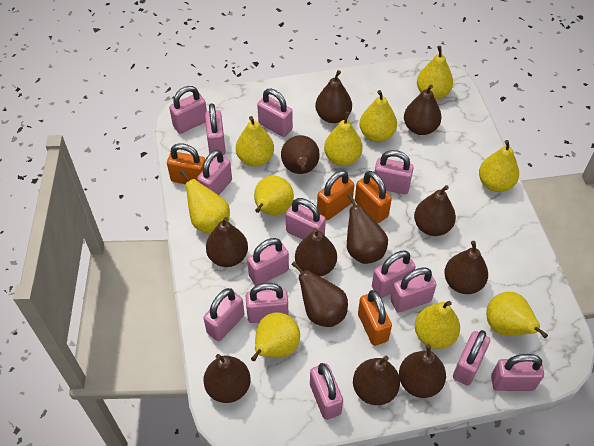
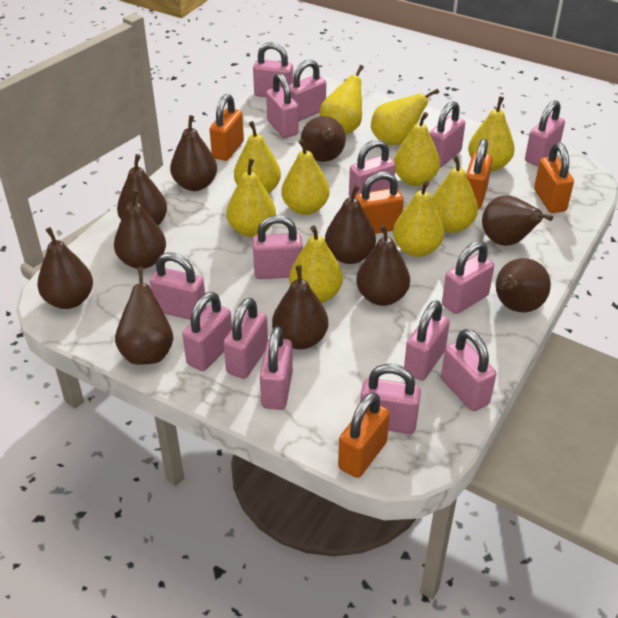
brown pear: [204,354,251,403] [206,217,248,267] [281,135,320,174] [291,261,348,327] [295,228,337,277] [315,70,352,123] [347,193,388,264] [353,356,400,405] [399,344,446,398] [404,85,442,135] [414,185,456,236] [444,241,488,294] = 12 -> [37,227,93,309] [114,189,166,269] [115,267,173,365] [117,154,167,225] [170,115,217,191] [272,265,328,349] [301,116,346,162] [325,185,376,264] [356,225,410,306] [482,195,553,246] [496,258,551,312] = 11
orange padlock: [167,143,205,184] [317,170,354,220] [355,171,392,223] [358,290,392,346] = 4 -> [209,94,244,161] [338,392,390,478] [355,172,404,234] [466,139,493,209] [534,142,574,213] = 5
pink padlock: [169,86,207,134] [197,150,232,195] [203,288,244,341] [205,103,226,155] [246,283,288,323] [247,238,289,285] [257,89,293,137] [286,198,326,240] [310,363,343,420] [372,251,416,298] [373,150,414,194] [391,267,436,312] [453,330,490,386] [491,354,544,391] = 14 -> [150,253,207,320] [182,292,232,371] [223,298,268,379] [253,42,293,97] [253,215,303,279] [260,326,293,410] [266,73,298,138] [289,59,326,122] [349,139,395,197] [360,364,421,434] [404,300,450,381] [429,101,465,168] [441,329,496,411] [442,241,494,314] [525,100,565,166] = 15

